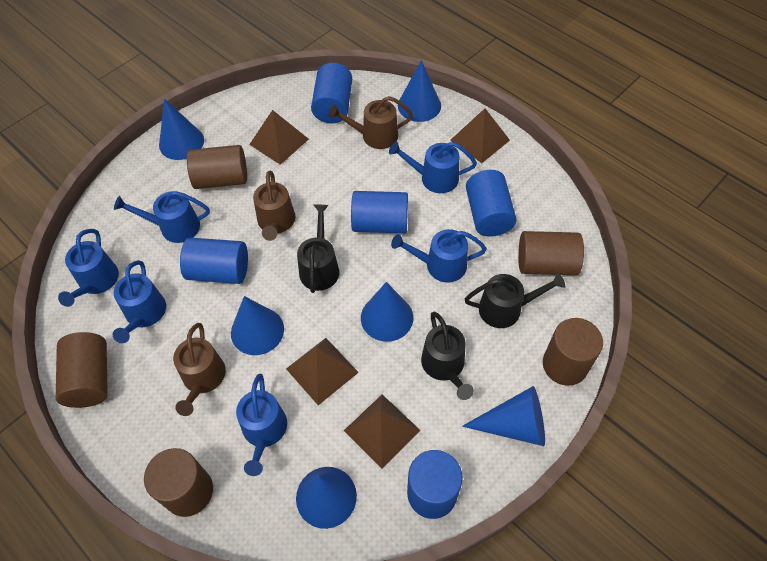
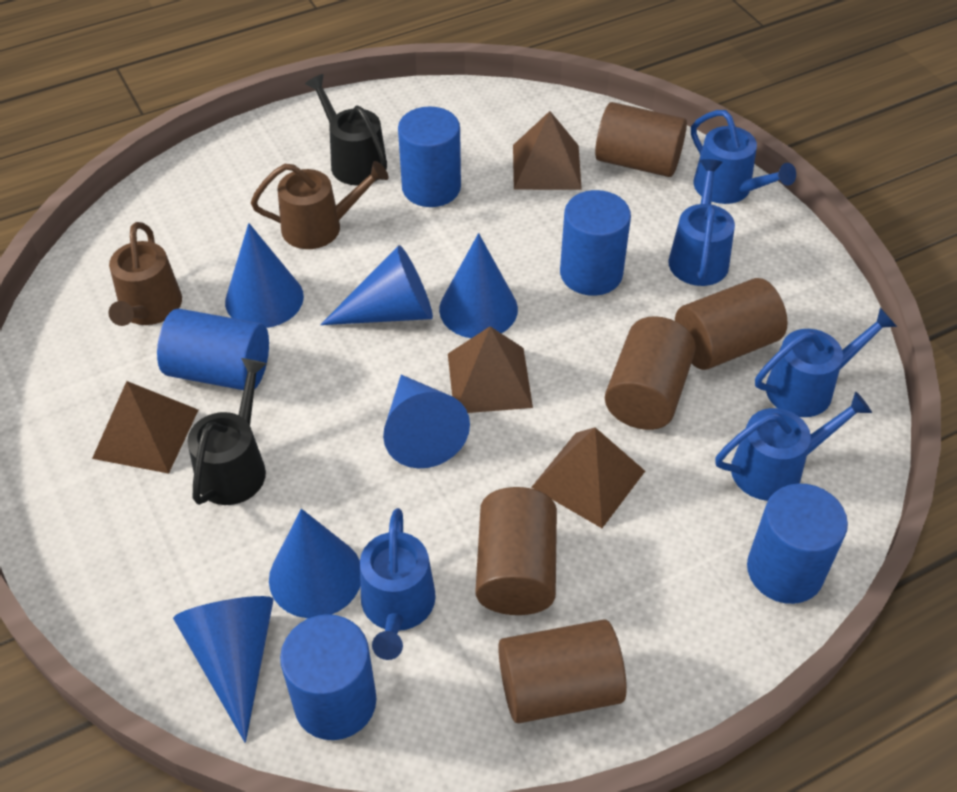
black watering can: [297,205,339,293] [421,312,474,400] [465,273,565,328] = 3 -> [187,358,267,505] [305,74,387,185] = 2
blue watering can: [58,229,119,307] [113,260,166,343] [114,191,210,243] [236,374,287,476] [389,142,477,193] [391,229,487,283] = 6 -> [360,508,436,660] [668,159,735,286] [691,110,796,204] [715,391,872,501] [755,308,897,417] = 5
brown watering can: [173,323,226,416] [253,171,295,241] [329,96,413,149] = 3 -> [109,222,182,326] [251,161,389,249] = 2

